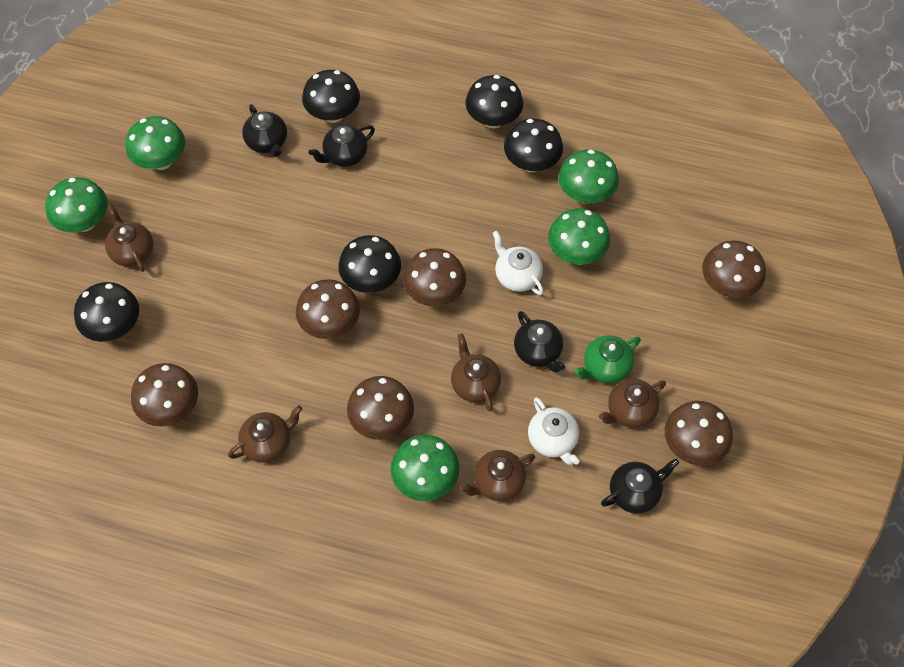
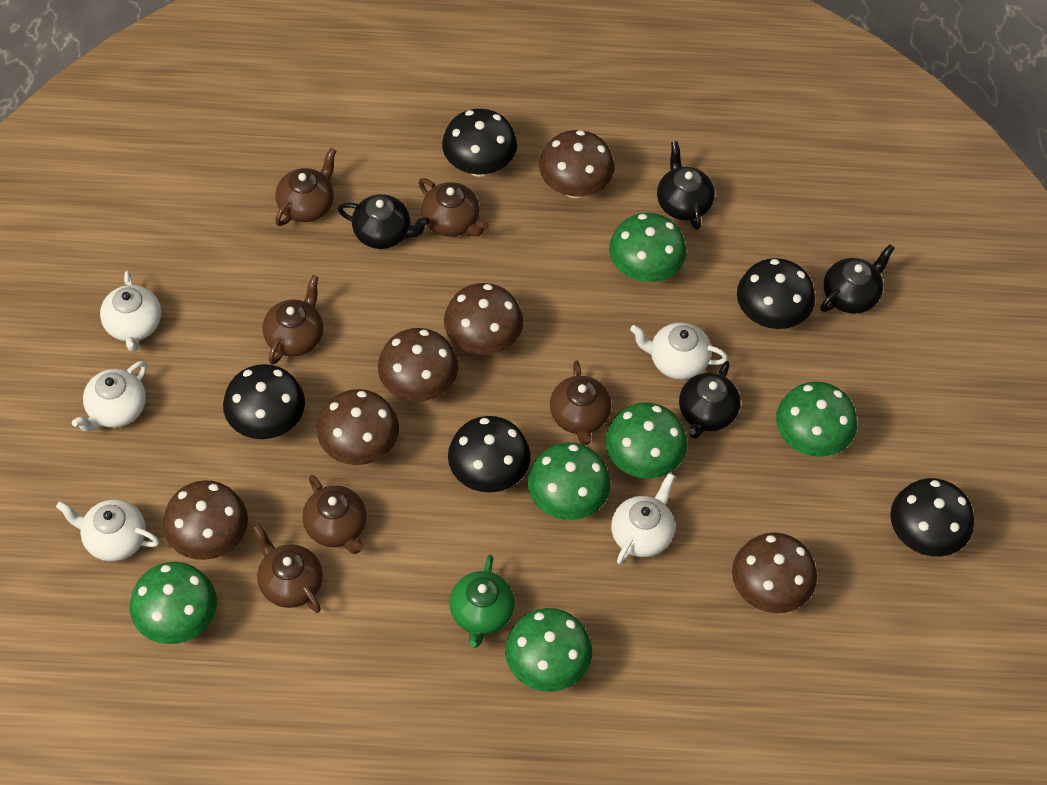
brown teapot: [105,204,153,272] [228,406,302,463] [451,333,501,411] [459,450,535,501] [599,379,666,428] = 5 -> [253,524,323,613] [263,275,323,365] [275,148,336,226] [302,475,367,554] [418,178,489,237] [550,360,611,445] = 6
green mushroom: [45,177,108,233] [125,116,185,170] [391,435,460,501] [548,208,610,265] [559,149,619,204] = 5 -> [130,562,217,644] [505,608,592,692] [528,443,611,520] [605,403,687,479] [609,213,687,282] [776,382,857,457] = 6
white teapot: [493,231,544,295] [528,397,579,465] = 2 -> [56,499,160,562] [72,361,147,432] [100,271,161,352] [611,473,675,565] [630,322,728,380] = 5

